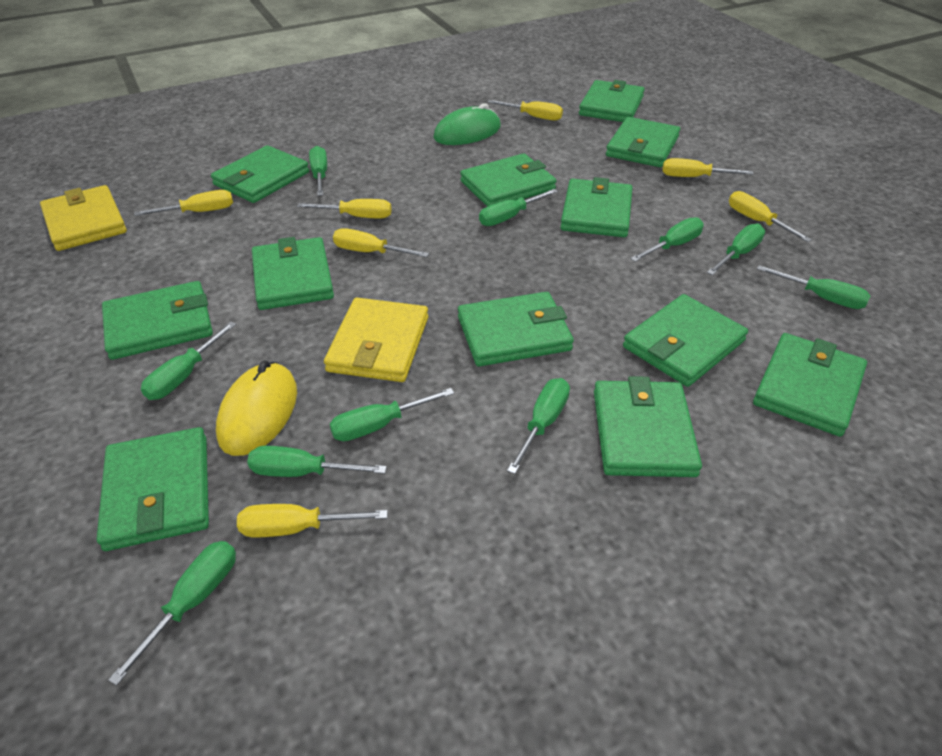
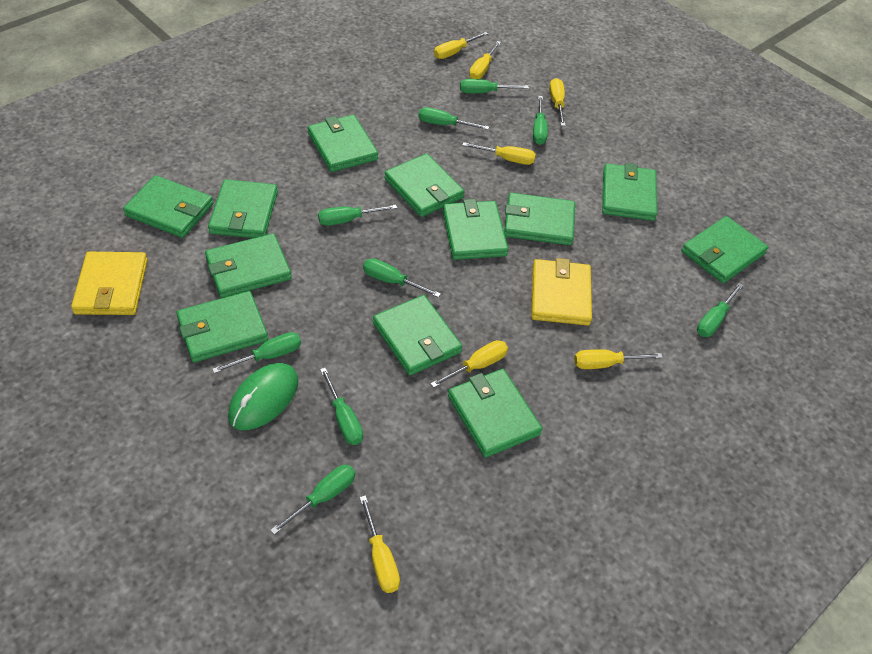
green screwdriver: [108,541,236,686] [141,321,236,400] [247,446,387,477] [309,146,327,196] [330,388,454,441] [479,189,558,226] [507,378,570,474] [630,217,704,262] [707,224,765,275] [757,265,870,309] = 10 -> [212,332,301,374] [270,465,355,535] [318,205,397,226] [320,368,363,445] [363,258,441,298] [419,107,489,130] [460,79,529,93] [533,96,548,145] [697,283,744,337] = 9
yellow mouse: [216,361,297,456] = 1 -> none = 0

